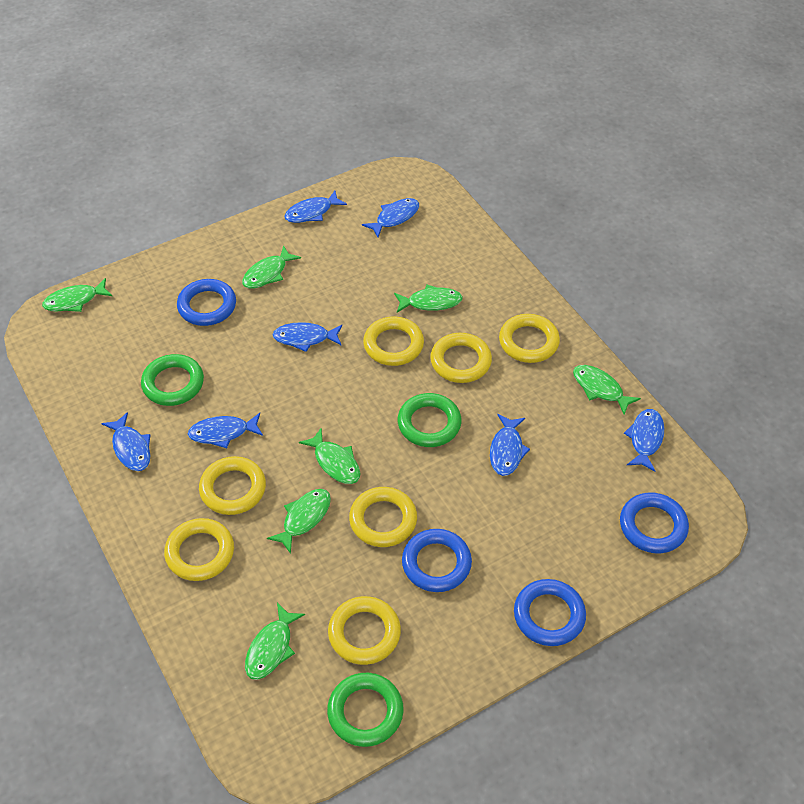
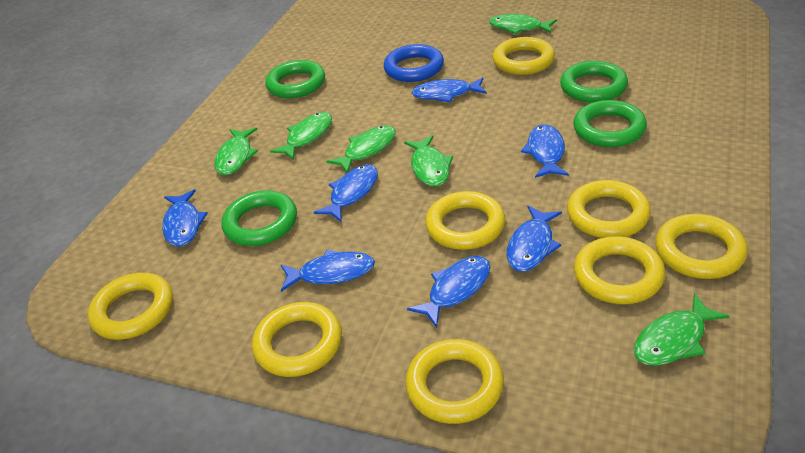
blue ring: [177,279,236,326] [402,529,472,592] [514,579,586,646] [620,493,689,553] = 4 -> [384,44,444,82] = 1
green fish: [42,278,112,312] [242,245,301,289] [245,603,305,680] [267,489,331,554] [299,428,360,484] [394,285,463,313] [573,365,641,415] = 7 -> [215,128,258,175] [270,112,332,160] [326,125,396,173] [404,135,453,187] [489,14,557,34] [634,293,729,366] = 6
green ring: [141,354,204,406] [327,673,404,747] [398,393,462,447] = 3 -> [222,190,297,246] [265,60,325,98] [560,61,628,103] [573,100,647,147] = 4
yellow ring: [164,518,234,581] [199,456,266,515] [328,596,401,665] [349,487,417,547] [363,316,424,366] [430,333,492,383] [499,314,560,363] = 7 -> [88,273,173,340] [252,302,342,377] [405,339,504,424] [425,191,505,250] [493,37,555,75] [567,180,651,238] [574,236,665,304] [655,214,748,279] = 8

